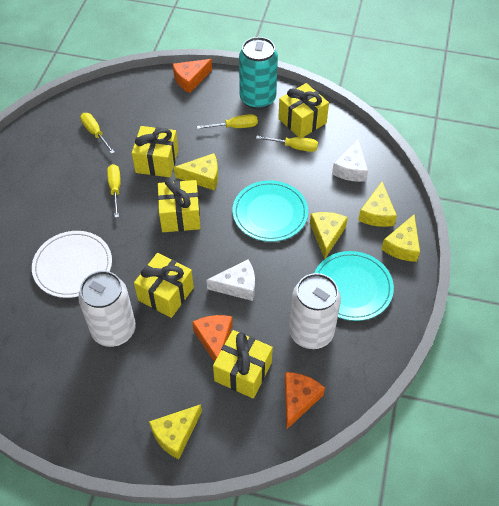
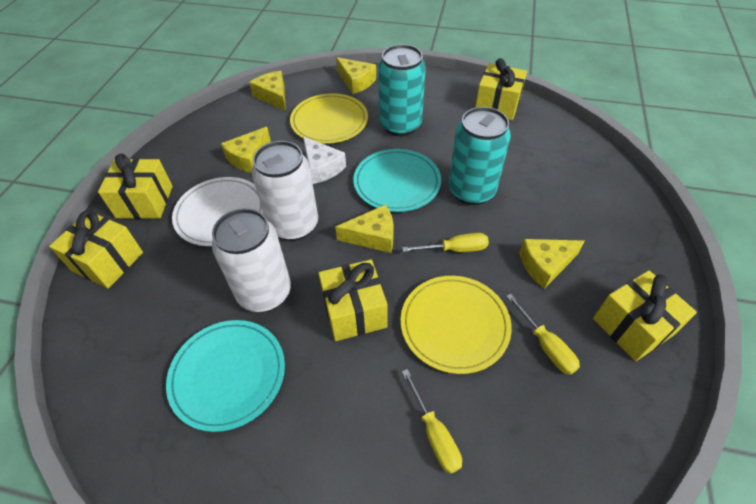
orange cheese: [173,59,212,93] [192,315,233,362] [285,372,325,429] = 3 -> none = 0
turquoise can: [239,37,278,110] = 1 -> [378,44,426,137] [449,107,511,205] = 2
white cheese: [206,260,255,301] [332,138,368,182] = 2 -> [303,136,346,184] = 1
yellow plate: none = 0 -> [290,93,368,144] [401,276,512,374] = 2
yellow screwdriver: [80,113,115,154] [107,164,120,218] [197,114,258,129] [256,136,318,152] = 4 -> [402,233,489,252] [402,369,462,474] [506,294,580,375] = 3

